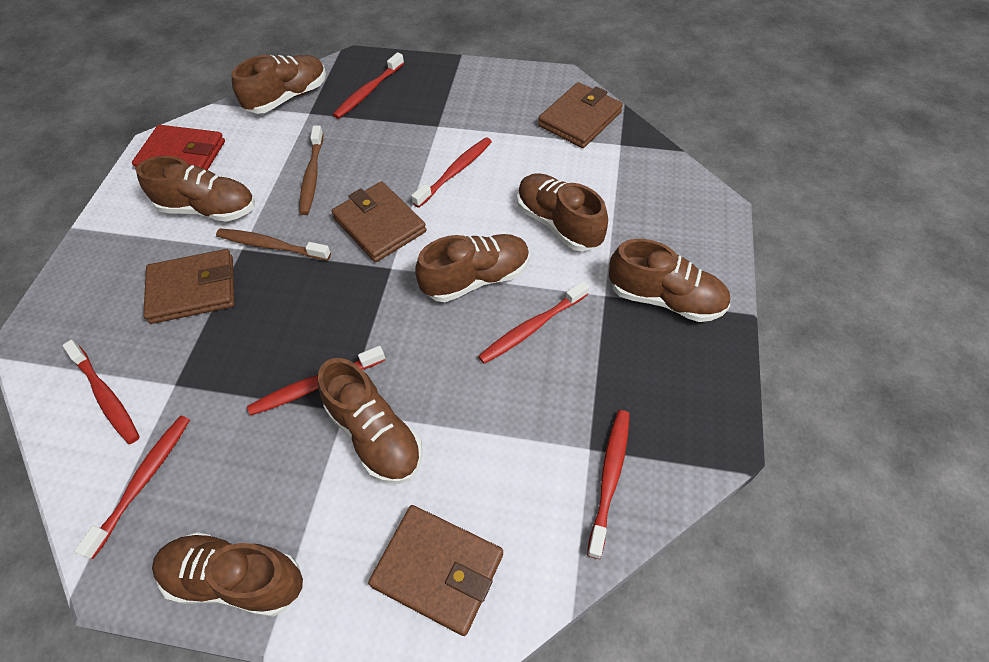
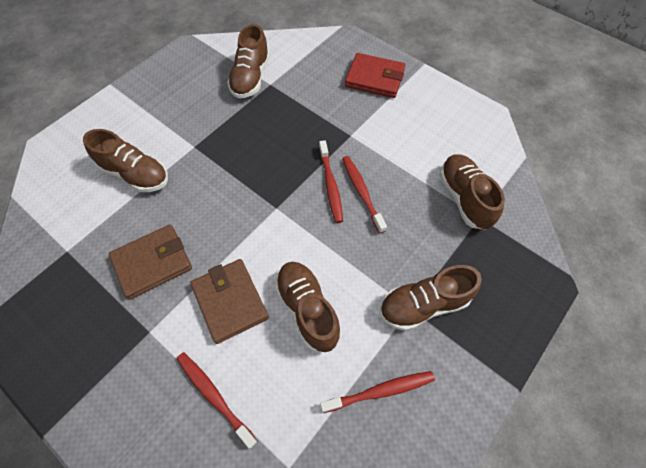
brown shoe: [136,156,255,222] [152,532,303,617] [232,55,326,114] [318,358,422,484] [415,234,530,302] [517,173,608,251] [609,239,731,322] = 7 -> [83,129,168,192] [227,24,270,98] [275,262,341,352] [380,265,482,331] [439,154,505,230] = 5
brown toothbrush: [216,229,331,261] [299,125,323,215] = 2 -> none = 0
brown wallet: [143,249,235,324] [331,181,426,262] [368,505,503,636] [538,82,623,148] = 4 -> [109,225,192,300] [190,259,269,344] = 2
red toothbrush: [62,340,140,444] [74,415,190,559] [247,346,385,416] [333,52,404,119] [411,137,492,208] [478,281,589,364] [587,410,630,559] = 7 -> [177,352,257,449] [319,140,343,223] [320,371,435,413] [342,156,387,233] = 4

